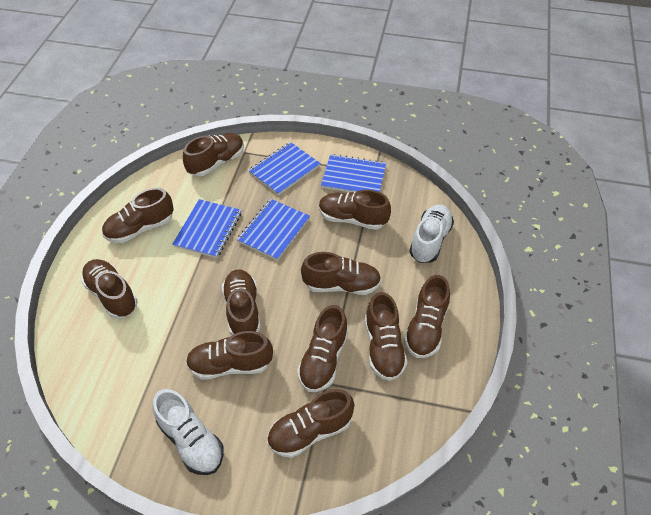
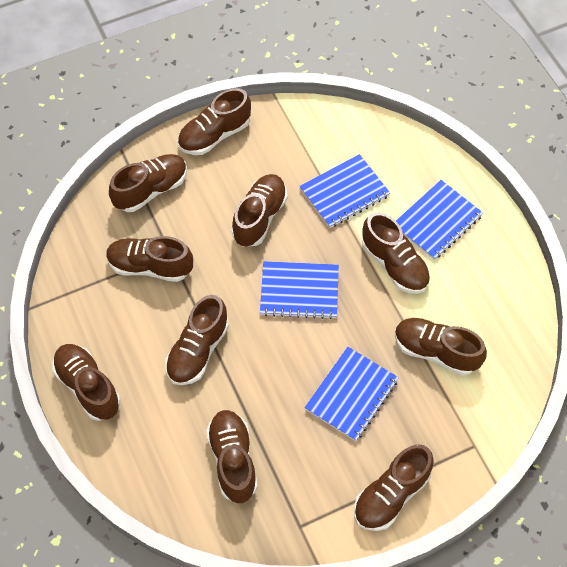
brown shoe: [81,259,138,319] [102,188,174,243] [183,133,244,176] [186,331,273,380] [222,270,261,335] [267,389,354,458] [297,305,348,392] [301,252,381,295] [319,190,391,230] [365,292,407,381] [404,275,450,358] = 11 -> [52,344,120,421] [106,236,193,282] [109,154,187,212] [165,295,229,385] [177,88,251,155] [206,410,258,503] [232,174,287,246] [354,444,434,531] [362,212,431,294] [395,318,487,376] = 10
white shoe: [153,389,224,475] [409,204,454,263] = 2 -> none = 0

